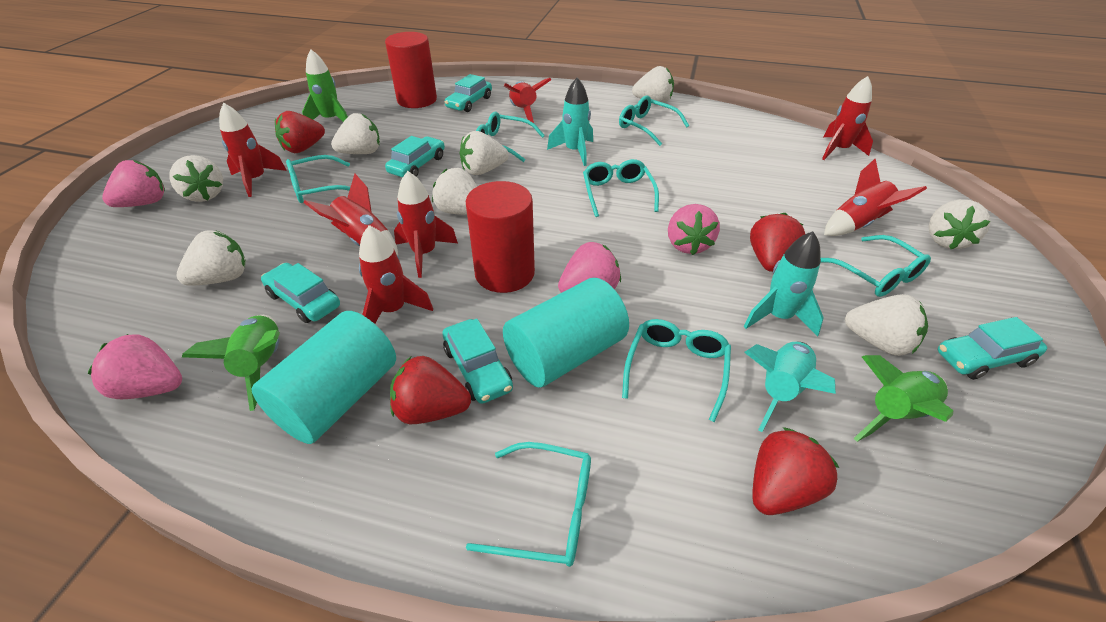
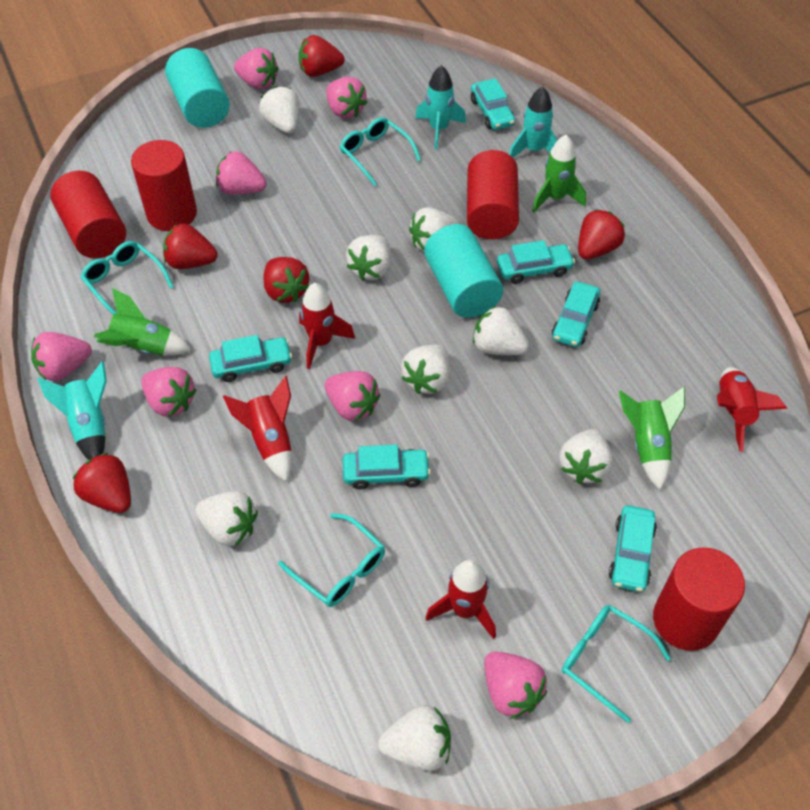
pink strawberry: [88,334,182,399] [102,160,165,207] [558,242,621,293] [668,204,720,255] = 4 -> [31,332,92,381] [141,367,197,417] [216,151,267,195] [234,48,279,90] [325,371,380,421] [326,77,368,119] [484,652,547,719] = 7
red cylinder: [385,32,437,108] [466,181,535,293] = 2 -> [50,171,126,258] [131,140,197,231] [467,150,519,239] [653,547,745,651] = 4
red rocket: [219,103,287,197] [303,174,398,256] [359,225,433,324] [394,171,458,278] [504,78,551,123] [822,76,873,160] [824,158,927,236] = 7 -> [223,376,292,482] [299,283,355,369] [425,560,496,639] [717,367,787,452] = 4
red strawberry: [275,111,325,153] [390,356,471,424] [750,213,805,272] [753,427,839,515] = 4 -> [73,453,131,513] [163,223,218,269] [263,257,309,303] [299,35,344,77] [578,209,625,259] = 5
turquoise car: [261,263,340,323] [385,136,445,178] [442,319,513,404] [445,74,492,112] [938,317,1047,380] = 5 -> [209,335,292,382] [343,445,431,490] [471,78,515,130] [497,240,575,284] [552,281,600,347] [609,505,657,592] = 6
turquoise glasses: [286,155,350,203] [466,442,591,567] [476,112,545,162] [583,159,659,217] [619,95,689,146] [622,319,731,422] [821,235,931,297] = 7 -> [80,241,174,314] [278,513,385,607] [340,117,421,186] [562,605,671,723] = 4

